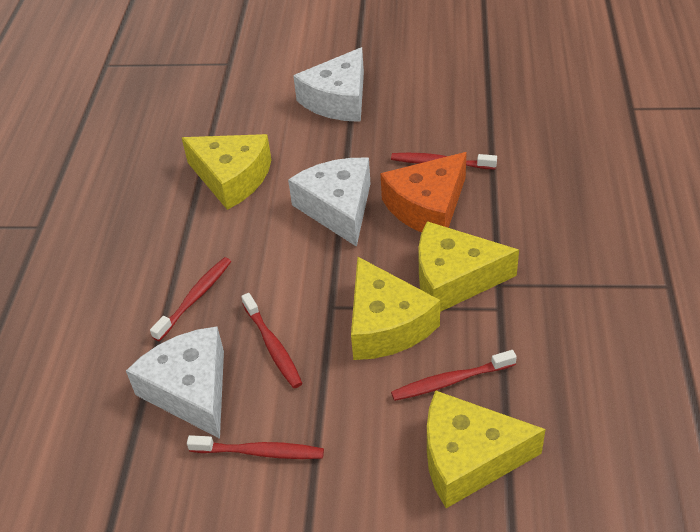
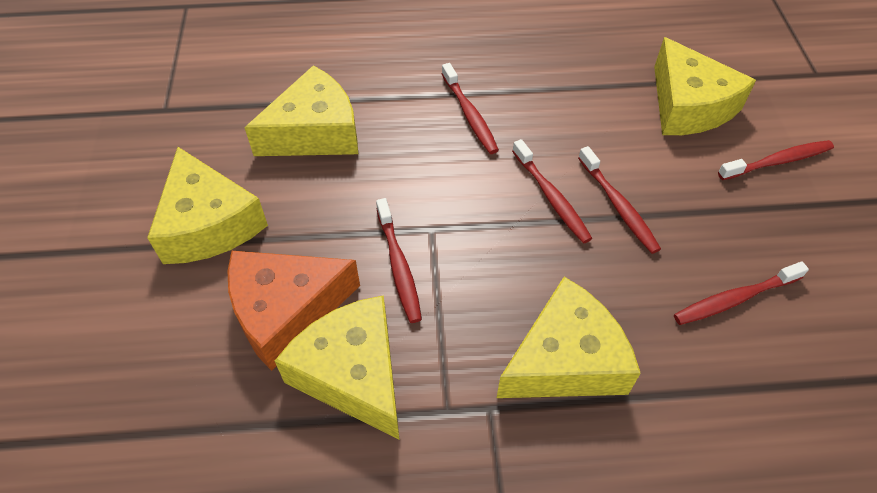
red toothbrush: [150,257,232,341] [187,435,324,459] [241,293,303,388] [391,153,497,169] [391,350,517,401] = 5 -> [376,198,422,323] [442,63,499,154] [512,139,593,244] [578,146,661,254] [674,261,809,325] [718,140,834,180] = 6
white cheese: [126,327,224,439] [288,158,371,247] [293,47,364,122] = 3 -> none = 0
yellow cheese: [182,134,271,210] [351,257,440,360] [418,221,519,312] [427,390,546,508] = 4 -> [147,147,268,264] [244,65,358,156] [275,295,400,440] [497,277,641,398] [654,37,756,135] = 5

